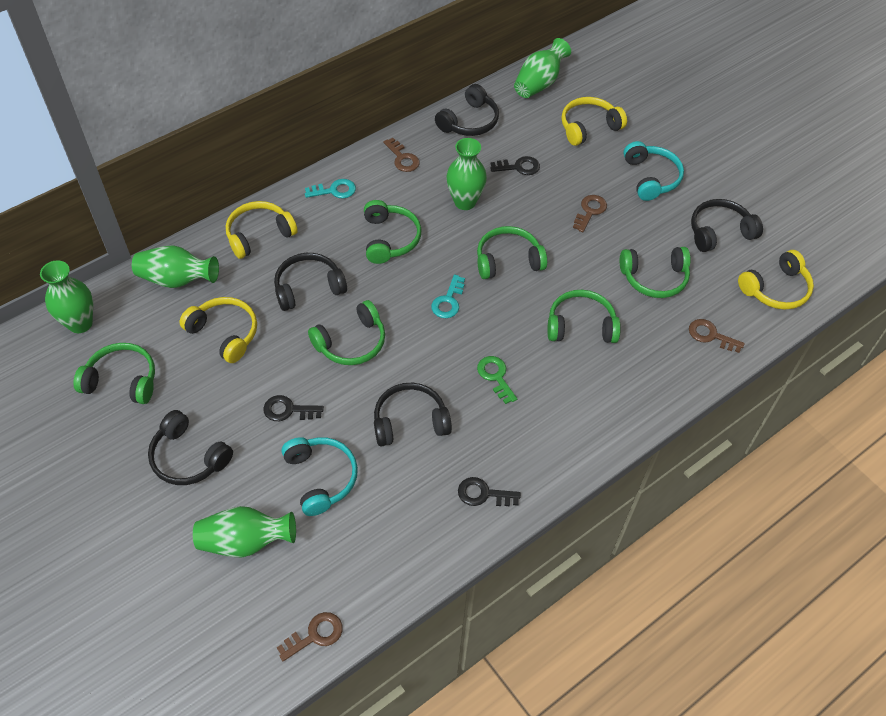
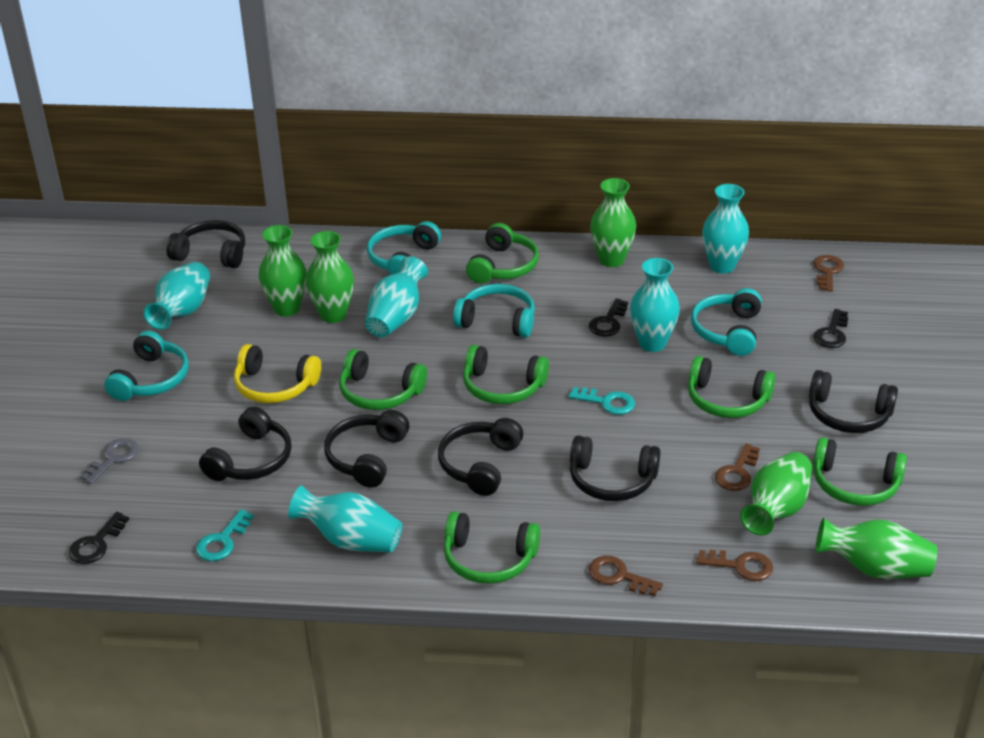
black headphones: [148,410,233,485] [274,253,347,311] [374,383,452,446] [435,84,499,136] [691,199,763,252] = 5 -> [166,220,245,268] [199,407,292,481] [324,410,409,488] [438,418,523,496] [570,435,661,501] [809,370,898,433] = 6
green key: [477,356,517,404] = 1 -> none = 0
grey key: none = 0 -> [80,438,139,484] = 1
turquoise headphones: [281,437,358,516] [623,141,684,201] = 2 -> [104,331,189,401] [367,221,441,275] [453,284,535,338] [691,288,762,356] = 4
turquoise vase: none = 0 -> [143,262,210,330] [288,485,403,552] [365,256,428,337] [630,258,680,352] [702,184,749,274] = 5
yellow headphones: [179,297,257,363] [226,201,298,259] [561,97,627,146] [738,250,814,310] = 4 -> [234,344,321,403] = 1

